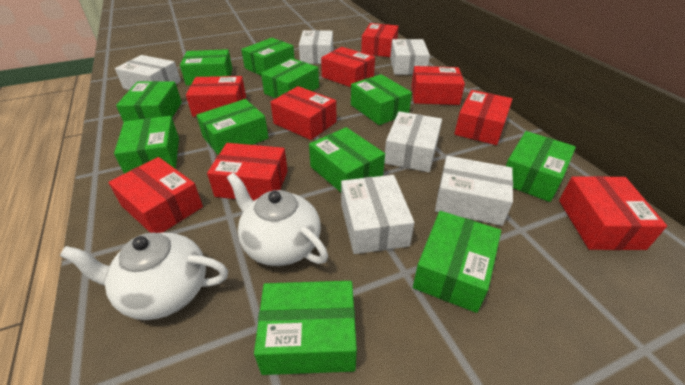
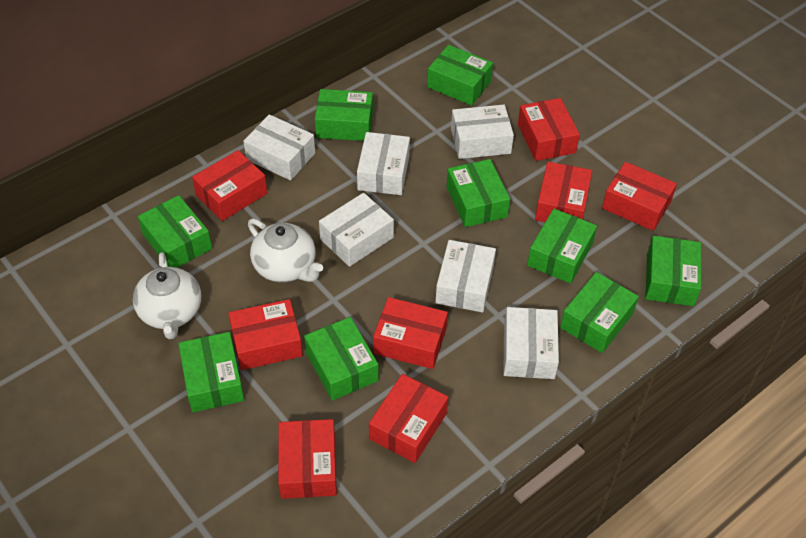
green box: [114,116,179,174] [116,81,182,122] [180,49,232,85] [196,99,269,155] [241,38,295,75] [254,281,357,375] [261,58,319,99] [309,127,385,192] [351,74,412,125] [413,211,501,313] [506,131,576,202] = 11 -> [138,195,212,268] [178,332,244,412] [304,317,379,401] [315,89,373,141] [427,45,493,106] [447,159,510,227] [527,208,597,284] [560,272,639,353] [645,236,701,306] = 9
red box: [108,157,203,233] [186,76,246,117] [207,143,288,201] [271,86,336,140] [321,47,375,87] [361,23,399,57] [411,66,465,105] [454,90,512,145] [559,176,667,250] = 9 -> [192,150,267,221] [228,299,303,370] [278,419,337,499] [369,374,448,463] [373,297,448,369] [518,98,580,161] [535,162,592,222] [602,162,677,231] = 8

